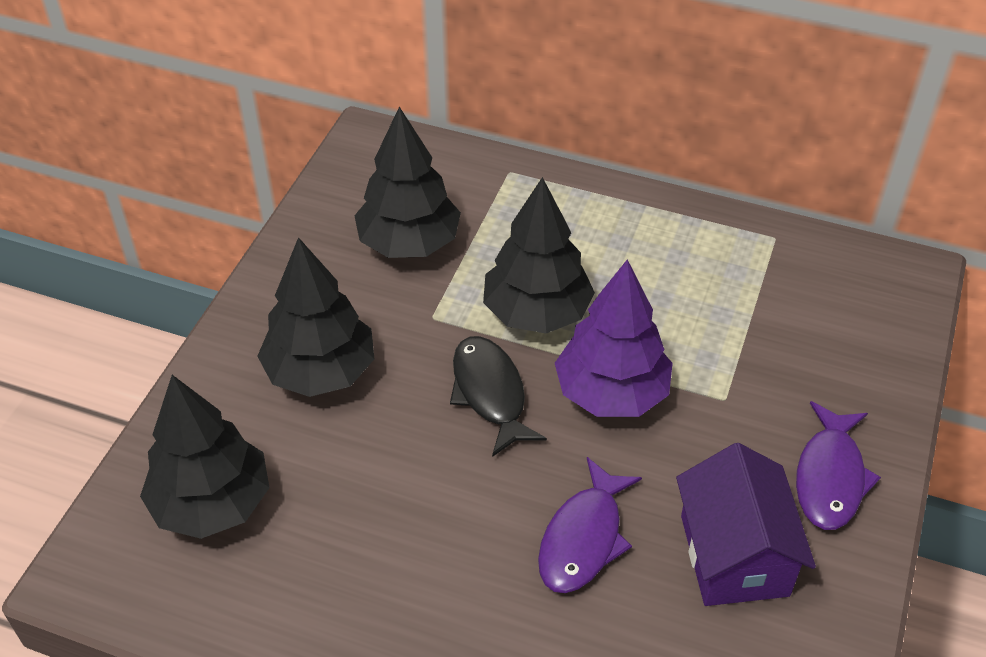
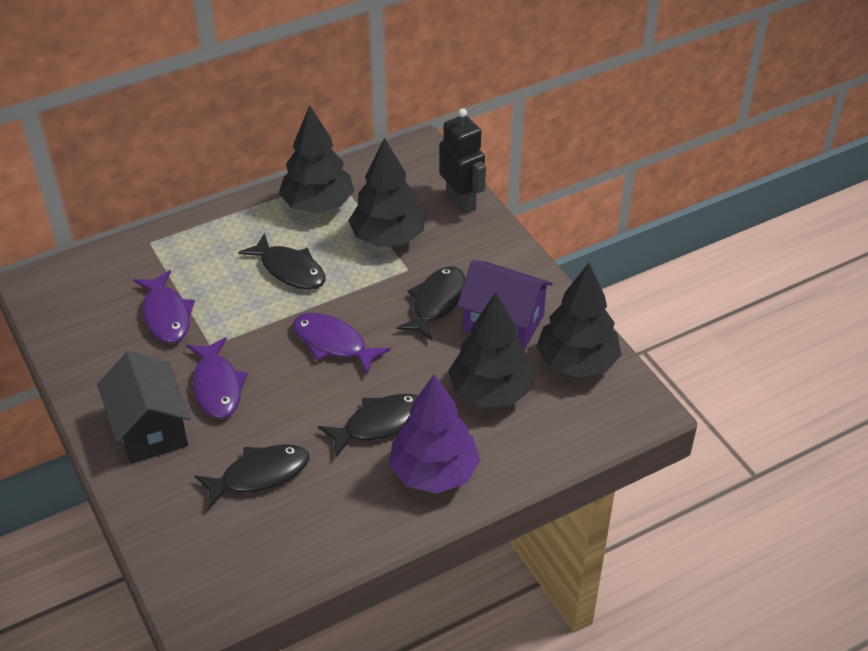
black fish: [450,336,547,457] = 1 -> [195,444,309,510] [238,233,325,290] [318,394,418,457] [397,266,465,341] = 4
black house: none = 0 -> [97,351,191,464] = 1
black robot: none = 0 -> [439,108,486,214] = 1
purple fish: [538,457,642,593] [796,401,881,530] = 2 -> [134,270,195,343] [187,337,248,418] [293,313,391,374] = 3

